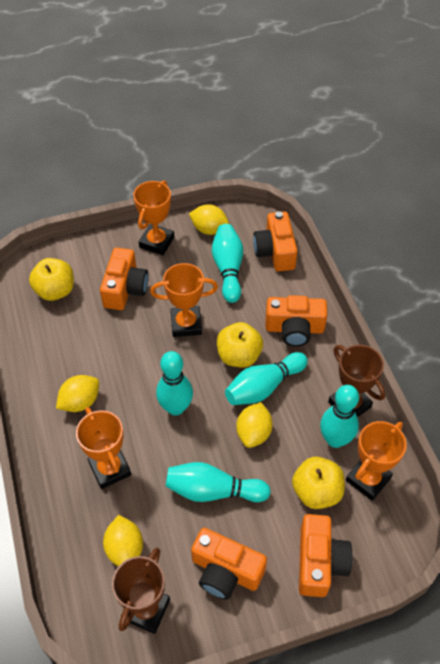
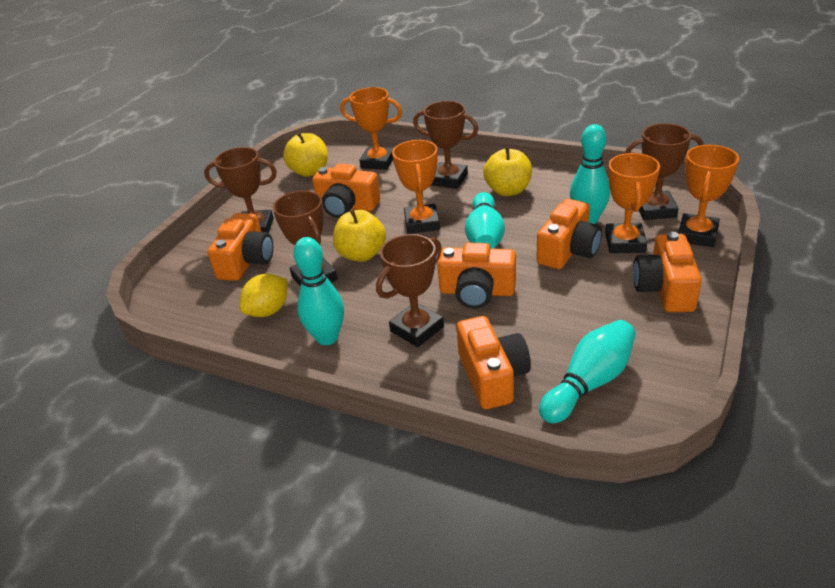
brown trophy: [112,548,170,634] [328,345,385,417] = 2 -> [204,147,277,233] [273,190,337,287] [376,234,444,347] [413,101,478,189] [625,123,703,220] = 5
orange camera: [100,247,149,310] [191,528,267,600] [253,211,298,271] [266,295,328,347] [299,514,353,597] = 5 -> [207,213,273,281] [312,164,380,218] [437,243,516,309] [457,316,531,409] [537,199,602,269] [633,232,702,312] = 6
turquoise bowling pin: [156,351,193,416] [166,462,271,502] [212,224,243,303] [225,352,308,405] [320,385,359,448] = 5 -> [293,237,344,345] [465,192,505,249] [539,320,636,424] [570,124,610,224] = 4
yellow lemon: [56,375,99,412] [103,515,143,566] [189,204,229,235] [236,403,273,448] = 4 -> [239,274,287,317] = 1

